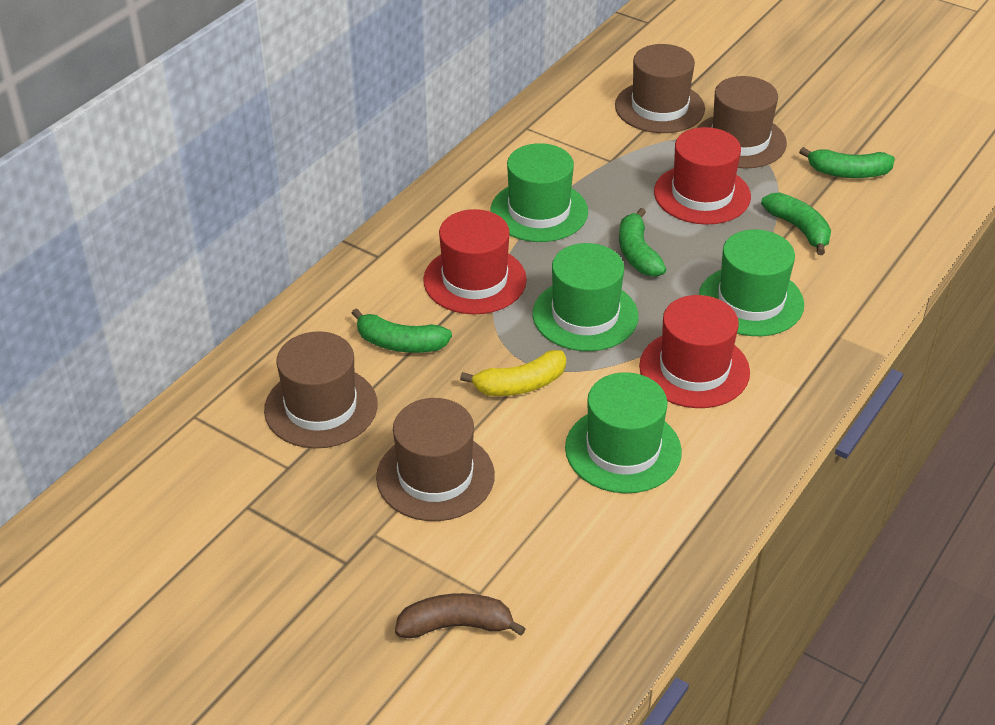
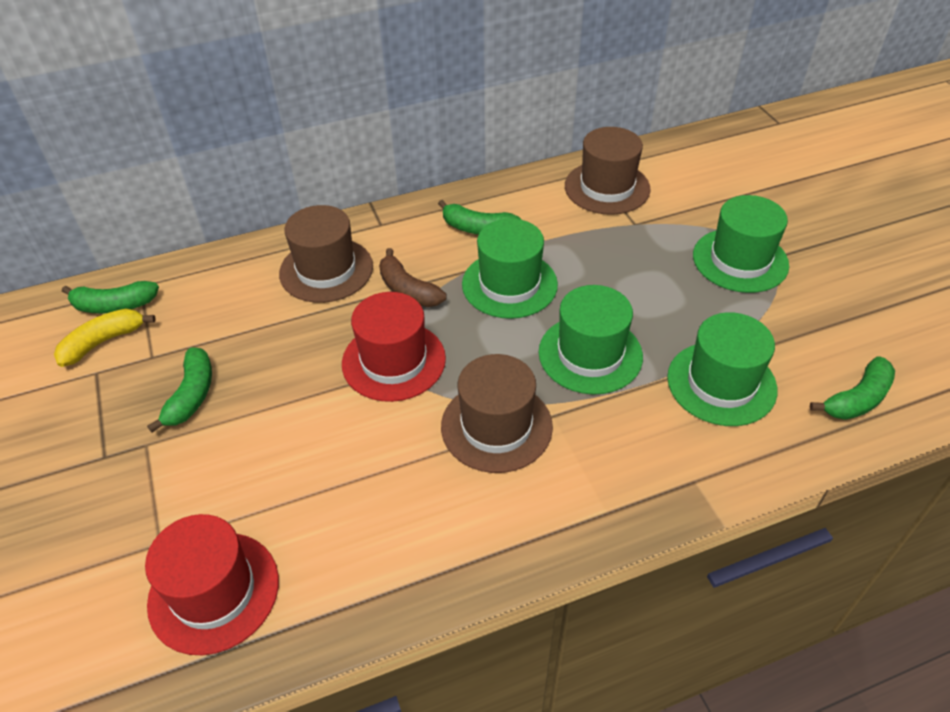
brown hat: [264,331,378,448] [376,398,495,521] [615,44,705,133] [697,76,787,168] = 4 -> [279,205,373,303] [441,354,553,473] [565,127,651,215] = 3
red hat: [423,209,527,314] [639,295,750,408] [654,127,751,225] = 3 -> [145,514,279,655] [342,292,446,402] = 2

